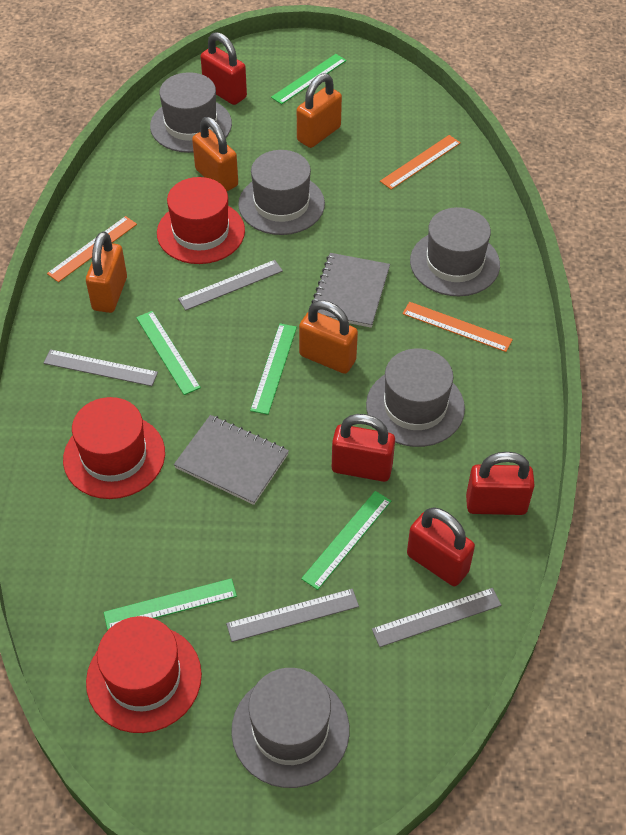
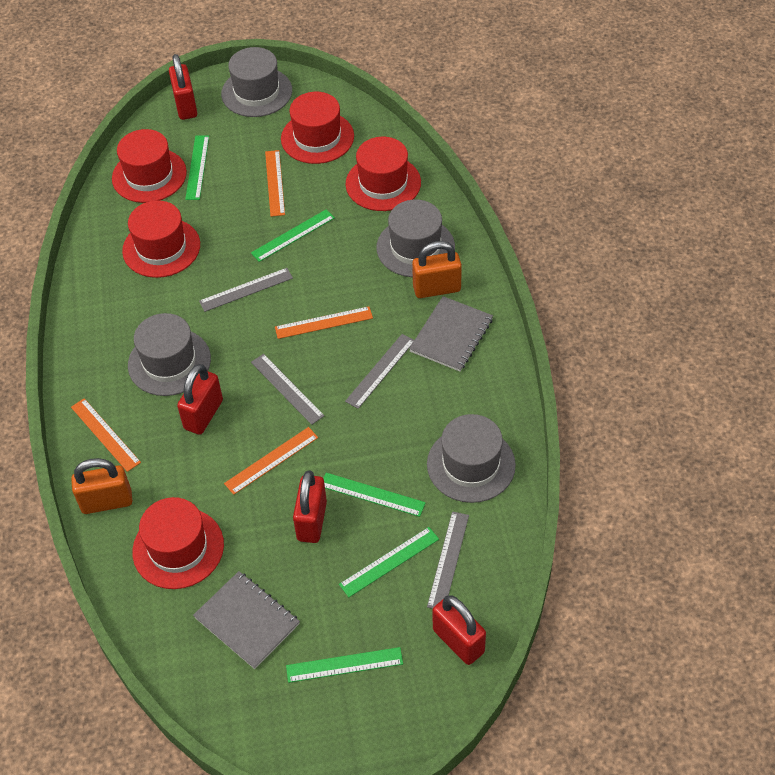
grey hat: [150,72,232,153] [231,668,350,788] [238,150,325,235] [366,348,465,447] [410,207,500,296] = 5 -> [128,313,211,396] [221,47,292,117] [377,200,455,277] [427,414,516,503] = 4
orange padlock: [86,231,127,313] [192,117,238,191] [297,73,342,148] [299,300,358,374] = 4 -> [71,458,132,514] [412,241,462,298] = 2
orange ruler: [47,216,137,282] [380,135,461,190] [402,302,513,352] = 3 -> [71,398,141,472] [224,427,318,495] [265,150,285,217] [275,306,373,339] = 4
red hat: [63,397,165,499] [86,616,202,733] [157,177,245,264] = 3 -> [112,129,187,203] [122,200,200,278] [132,497,224,589] [281,92,354,164] [345,137,421,211] = 5

